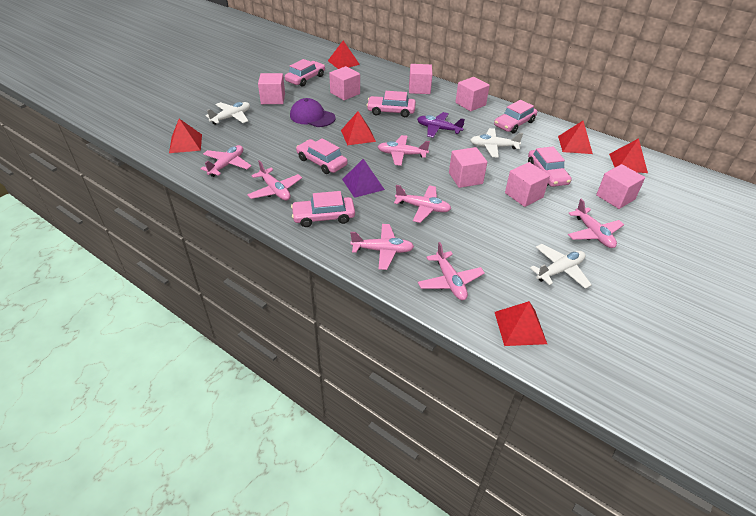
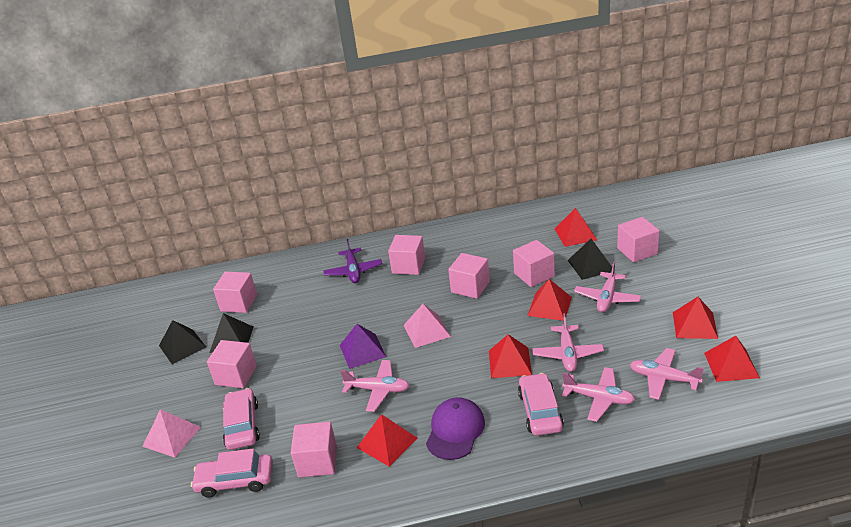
black pyramid: none = 0 -> [159,320,206,364] [209,313,253,353] [568,239,612,280] = 3
pink car: [285,59,325,87] [291,191,355,227] [296,138,348,174] [367,91,416,117] [494,100,537,133] [528,147,572,187] = 6 -> [191,449,273,498] [223,388,260,450] [518,373,564,436] = 3
pink plane: [200,145,251,177] [247,160,302,200] [350,224,414,270] [378,135,430,166] [394,185,451,223] [418,242,485,300] [568,199,624,248] = 7 -> [340,360,410,412] [532,313,604,372] [562,367,635,422] [574,262,641,312] [630,348,704,400] = 5
pink pyramid: none = 0 -> [142,409,201,458] [404,304,451,348] = 2
white plane: [206,102,250,125] [470,128,523,158] [530,244,592,289] = 3 -> none = 0

